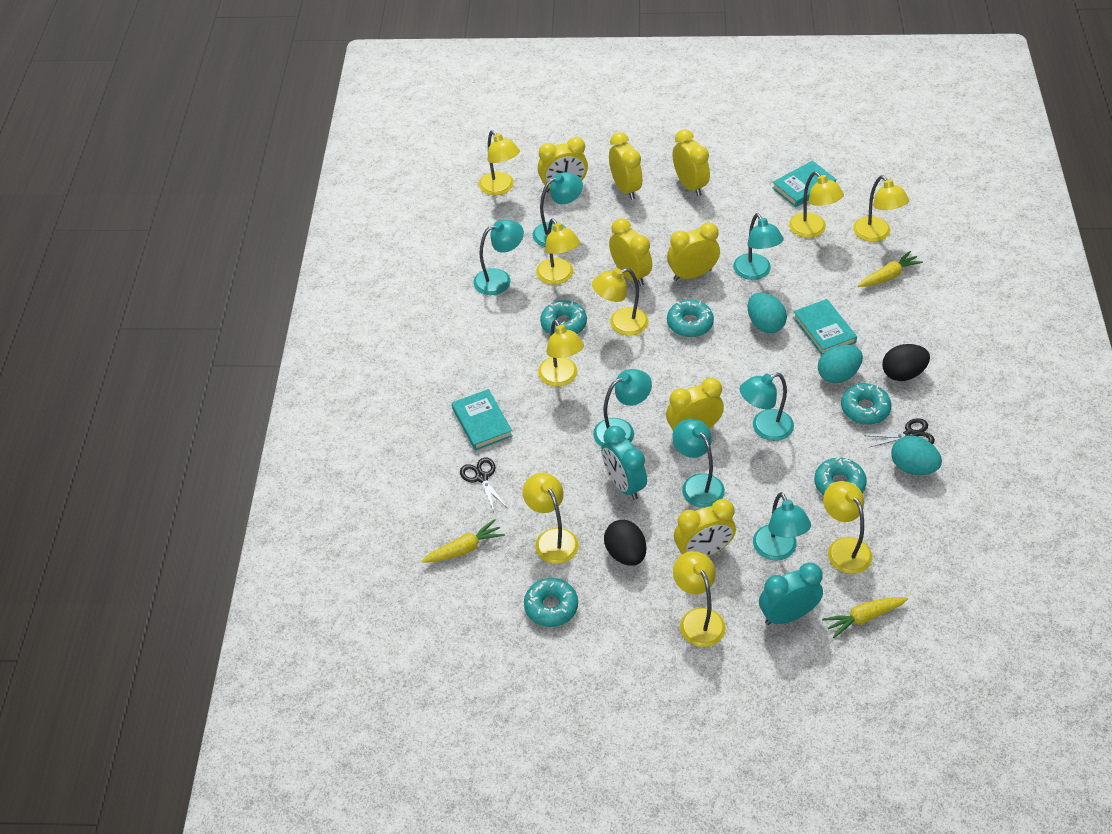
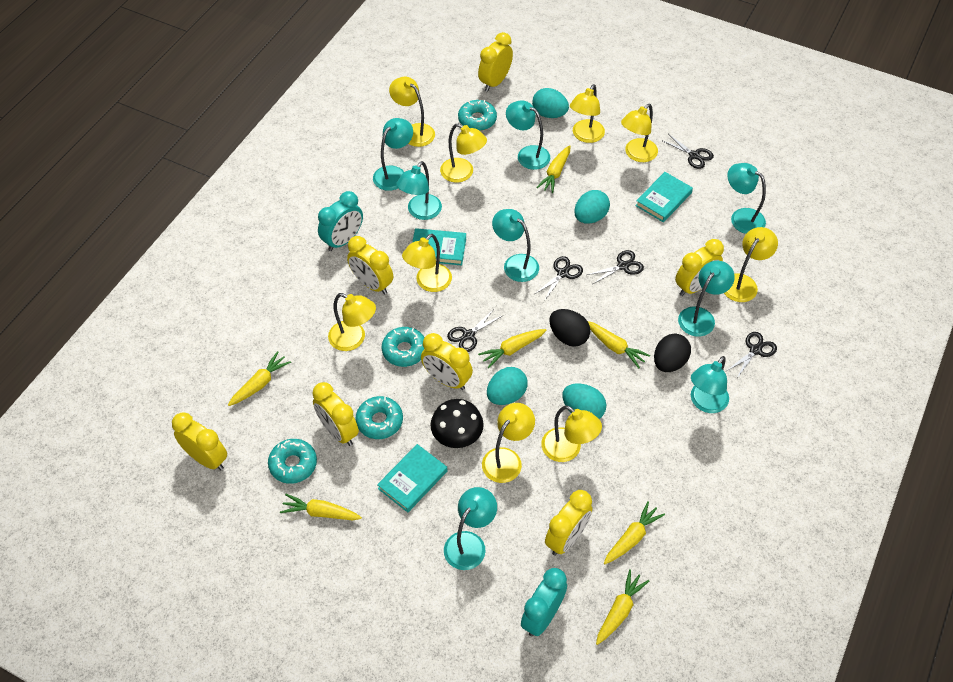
black mushroom: none = 0 -> [430,399,484,448] = 1
black scissors: [460,458,507,512] [864,418,935,448] = 2 -> [447,308,502,352] [535,256,583,301] [587,250,644,284] [661,134,714,169] [727,332,777,378] = 5
turquoise donut: [524,578,578,627] [540,300,587,335] [667,300,714,337] [814,457,867,496] [841,383,891,425] = 5 -> [268,439,317,484] [356,396,403,439] [382,327,425,367] [458,100,497,131] = 4
turquoise egg: [748,293,787,333] [818,345,863,383] [891,436,942,475] = 3 -> [487,367,528,405] [532,88,569,118] [562,384,606,419] [574,190,610,224] = 4
turquoise lamp: [473,220,524,295] [532,172,583,247] [593,369,652,447] [672,419,725,508] [733,213,784,280] [740,373,794,441] [753,492,811,561] = 7 -> [373,118,413,191] [396,161,442,220] [444,487,497,570] [492,209,539,282] [506,100,550,170] [678,261,735,337] [691,356,729,413] [727,163,766,234] = 8
yellow carrot: [422,519,505,563] [822,597,908,638] [858,251,923,287] = 3 -> [228,351,291,406] [280,494,362,520] [478,329,547,368] [536,145,571,193] [588,321,650,368] [596,569,649,645] [604,501,665,564] = 7

